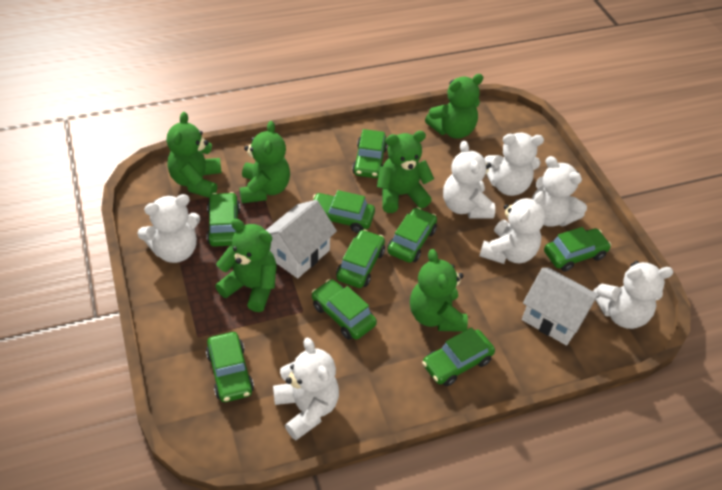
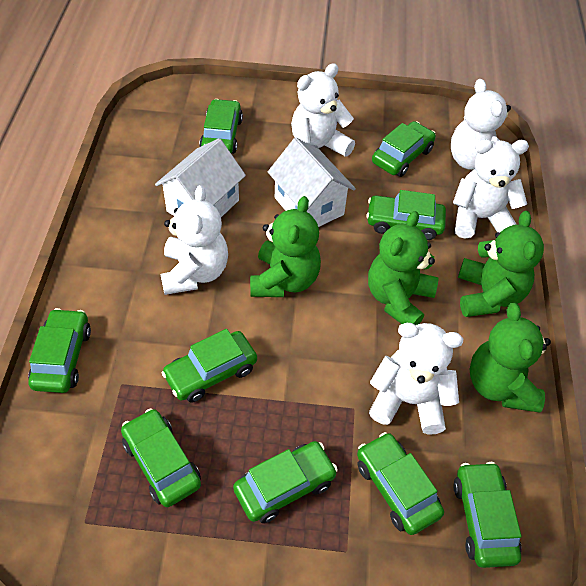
green teddy bear: [167,112,222,198] [215,219,276,312] [239,121,290,203] [377,131,434,213] [410,249,468,332] [425,74,483,139] = 6 -> [250,196,321,297] [368,211,439,325] [458,211,544,317] [470,303,551,413] = 4
white teddy bear: [137,194,200,263] [273,337,339,440] [443,141,495,218] [480,191,545,264] [484,132,544,196] [532,156,587,227] [593,261,674,329] = 7 -> [161,185,228,295] [291,63,355,157] [369,323,463,435] [451,79,511,170] [453,139,529,239] = 5

